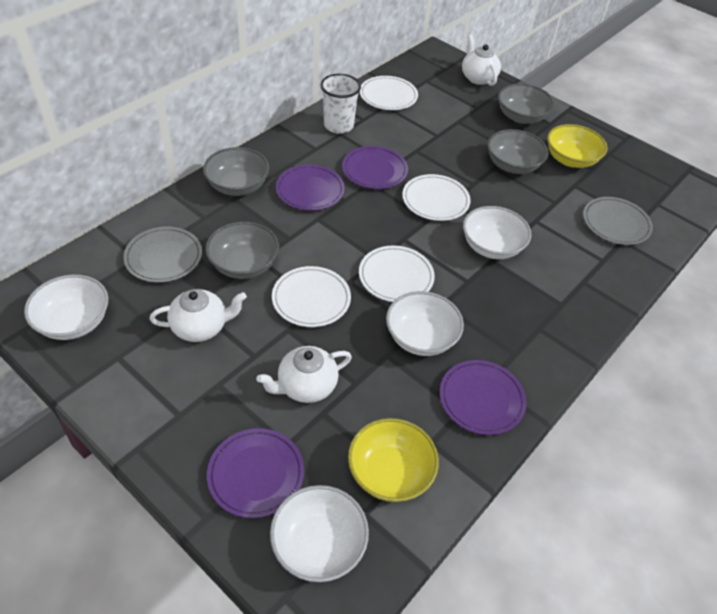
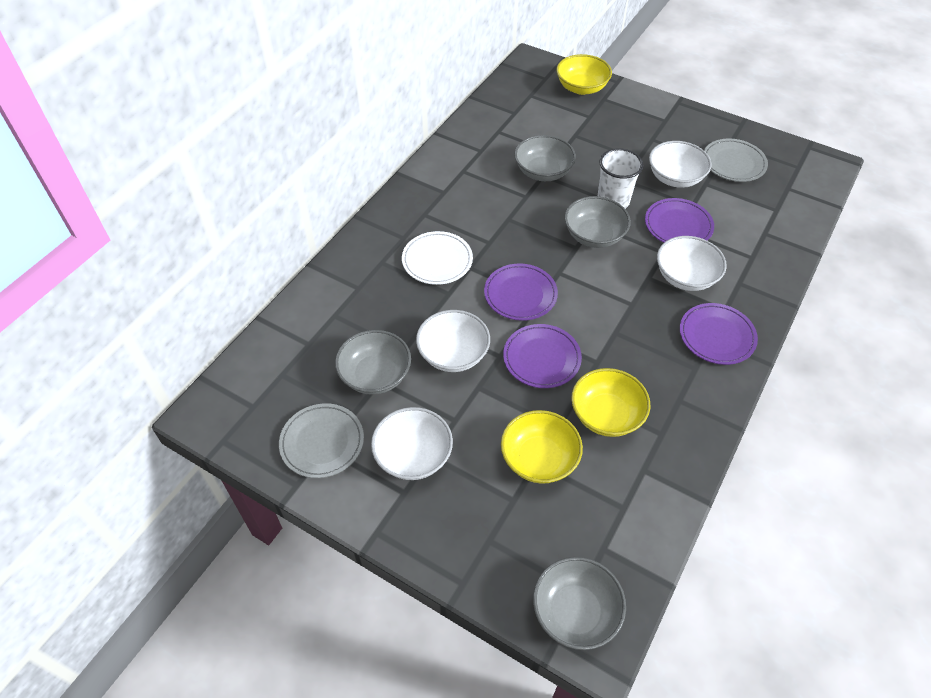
white plate: [272,266,351,327] [359,245,435,302] [360,76,418,110] [402,174,471,221] = 4 -> [402,231,473,285] = 1
white teapot: [149,289,247,342] [256,346,352,403] [462,35,501,86] = 3 -> none = 0
yellow bowl: [348,418,439,502] [547,124,608,168] = 2 -> [501,410,583,484] [557,54,612,95] [571,368,650,437] = 3

